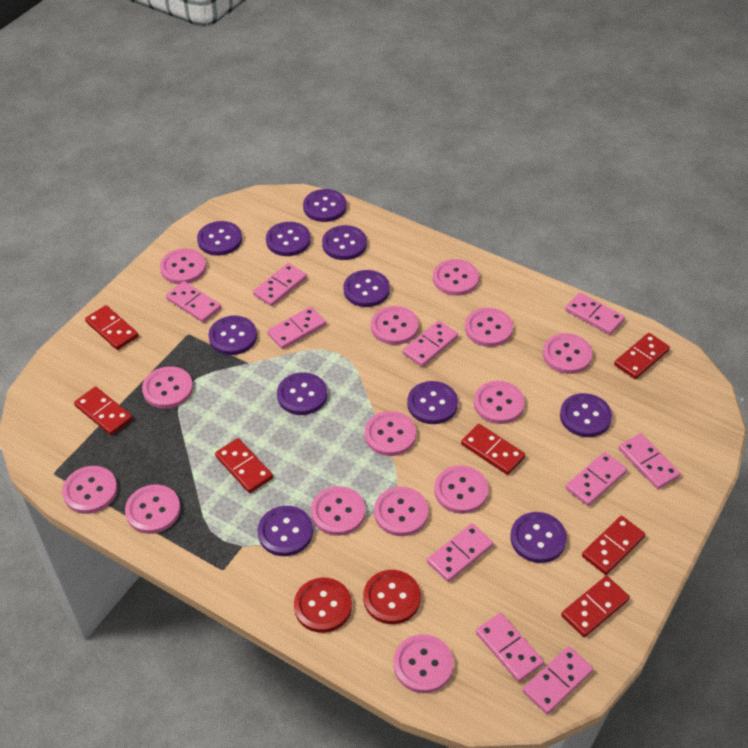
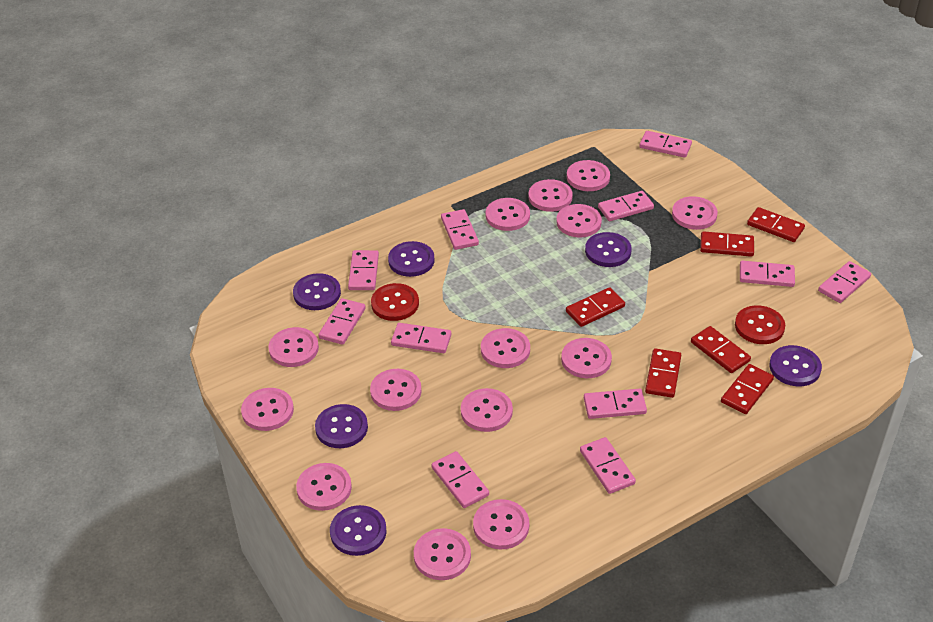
pink domino: [166,281,221,323] [253,263,307,306] [267,306,326,349] [402,321,458,367] [427,523,493,582] [476,613,544,682] [522,646,593,714] [565,293,625,335] [566,452,627,506] [619,433,681,489] = 10 -> [319,298,366,345] [348,250,379,290] [391,323,451,353] [432,451,489,508] [441,209,479,250] [580,437,636,494] [584,389,647,419] [598,191,654,221] [639,131,692,158] [740,261,795,287] [818,261,871,303] = 11
purple button: [197,221,242,256] [208,316,257,355] [258,506,313,556] [266,222,311,256] [277,372,327,415] [303,189,347,222] [322,225,367,260] [343,270,390,307] [407,381,458,424] [510,512,567,563] [560,393,612,437] = 11 -> [293,273,341,310] [315,404,368,448] [330,505,387,556] [388,241,434,277] [585,232,632,267] [769,345,822,386] = 6
red domino: [74,387,133,435] [85,305,139,350] [215,438,273,493] [461,424,525,475] [561,576,630,637] [582,516,645,575] [614,333,670,379] = 7 -> [566,287,625,327] [645,348,681,398] [691,326,751,373] [700,231,754,257] [721,364,774,414] [747,207,805,242] = 6

